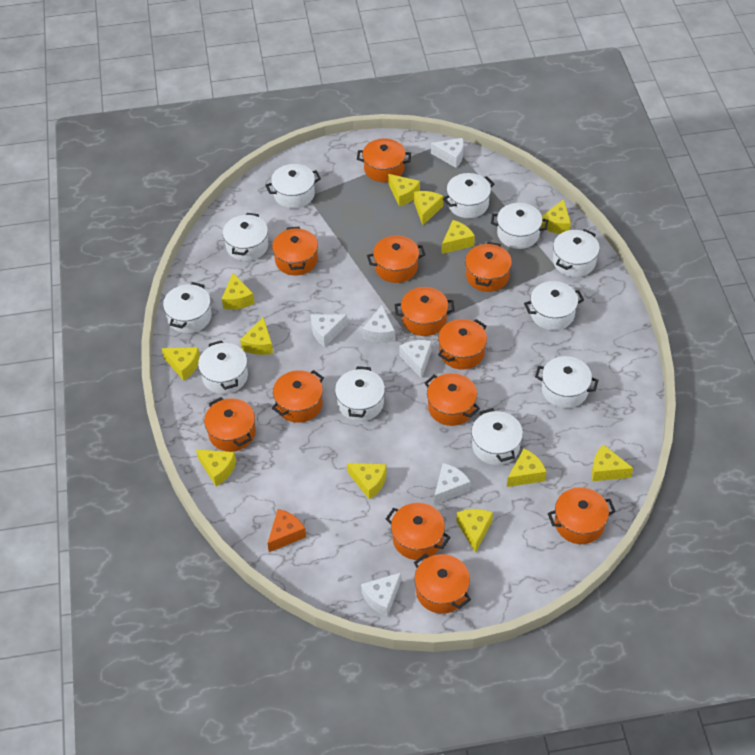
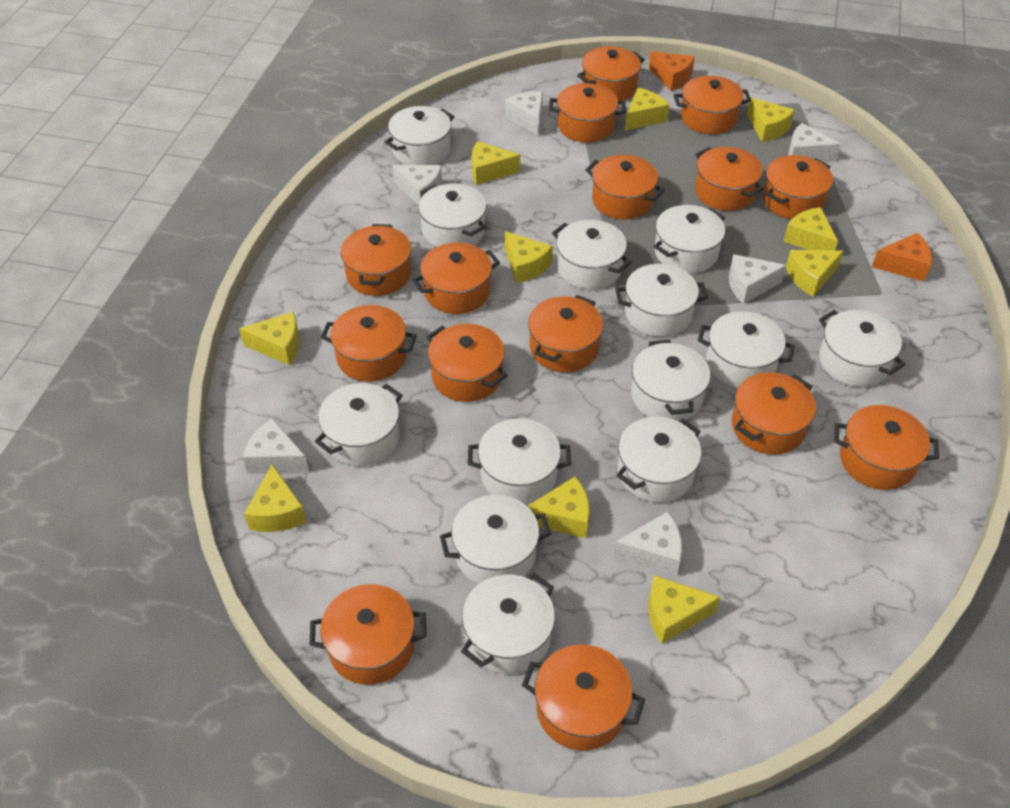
orange cheese: [267,509,306,552] = 1 -> [649,51,695,91] [872,233,932,281] = 2
orange pot: [204,397,256,452] [272,227,318,275] [272,370,324,423] [357,138,411,182] [367,236,425,283] [386,503,451,560] [395,287,455,336] [414,553,471,614] [425,373,480,426] [438,319,487,369] [465,242,512,292] [548,487,616,544] = 12 -> [309,584,427,685] [321,305,417,382] [340,224,411,296] [412,243,500,314] [427,324,508,402] [522,644,645,751] [528,295,603,372] [549,83,626,142] [577,46,645,101] [585,155,665,219] [674,76,751,134] [695,147,764,211] [732,372,816,455] [763,155,833,219] [834,405,939,490] = 15
white pot: [163,282,212,333] [198,340,248,394] [223,213,268,261] [265,164,321,209] [335,366,385,421] [443,173,494,218] [471,408,523,465] [491,203,548,249] [524,281,584,330] [535,356,598,408] [553,229,600,277] = 11 -> [315,383,403,466] [385,106,455,165] [418,184,486,247] [440,495,551,584] [461,573,555,674] [468,419,571,504] [552,220,632,289] [615,264,708,337] [616,417,701,503] [631,339,711,421] [654,205,725,273] [698,311,795,388] [819,310,906,387] = 13
yellow cheese: [161,347,200,381] [196,449,236,486] [222,273,254,310] [240,317,273,355] [347,463,387,500] [388,174,420,207] [414,191,443,225] [442,220,475,254] [456,509,493,553] [507,449,546,487] [541,199,571,234] [592,444,633,481] = 12 -> [239,312,300,365] [244,464,306,532] [472,141,520,185] [505,231,553,283] [527,477,590,538] [625,88,669,131] [649,575,721,644] [747,98,795,142] [783,207,838,250] [786,250,843,296] = 10

